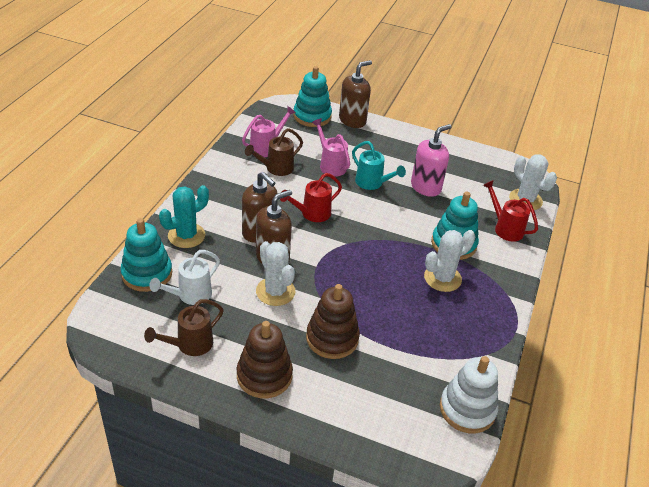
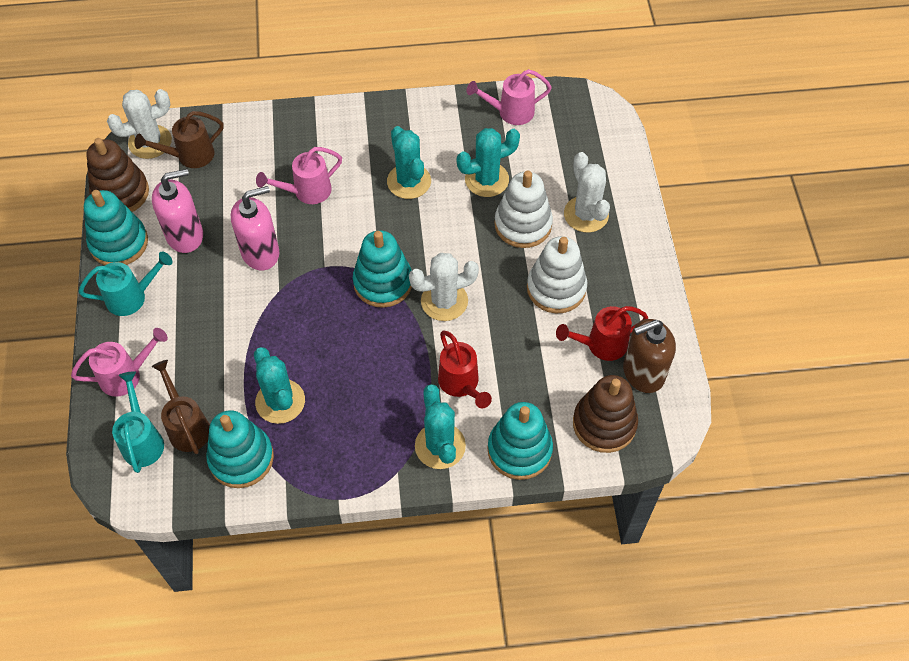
brown soap dispenser: [242,172,278,243] [256,190,292,265] [339,60,372,128] = 3 -> [623,319,676,393] = 1
pink soap dispenser: [411,124,451,197] = 1 -> [152,169,203,253] [231,186,279,270] = 2
pink watering can: [242,106,296,157] [312,118,350,177] = 2 -> [71,328,168,397] [256,147,342,204] [467,69,552,125] = 3
turquoise cactus: [159,185,209,248] = 1 -> [254,347,305,424] [387,126,431,199] [415,384,466,469] [457,128,520,197] = 4
turquoise stacking toy: [120,218,172,292] [293,66,332,127] [431,192,479,260] = 3 -> [84,190,148,265] [206,410,274,488] [353,230,412,308] [488,402,553,480] = 4
turquoise watering can: [352,141,406,190] = 1 -> [79,252,173,316] [112,371,164,473] = 2
white stacking toy: [440,356,498,433] = 1 -> [494,171,553,248] [527,236,587,314] = 2
white watering can: [149,250,220,305] = 1 -> none = 0

